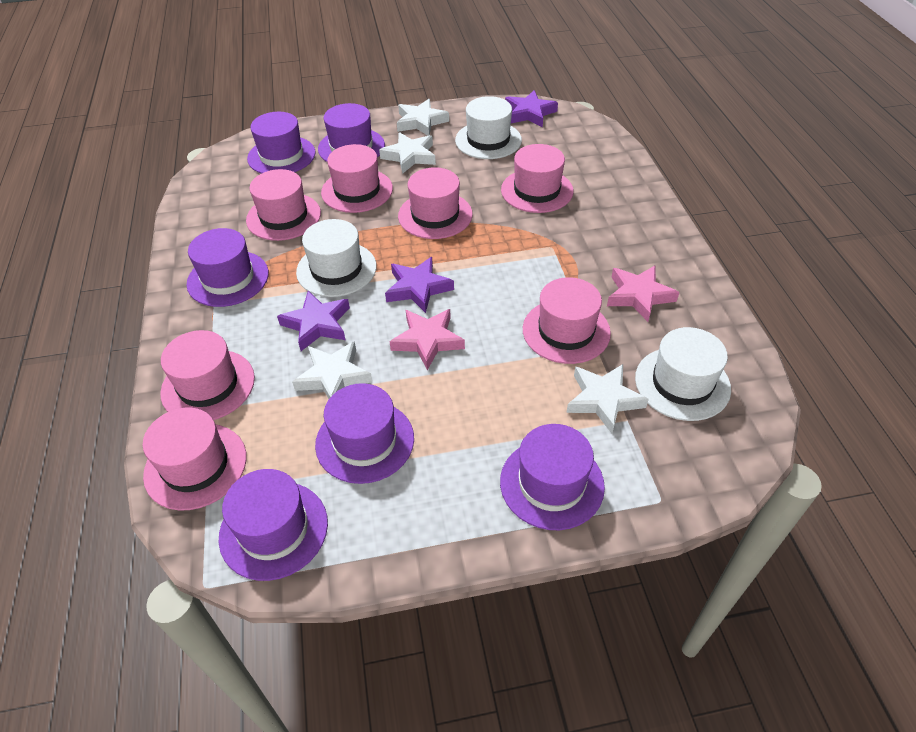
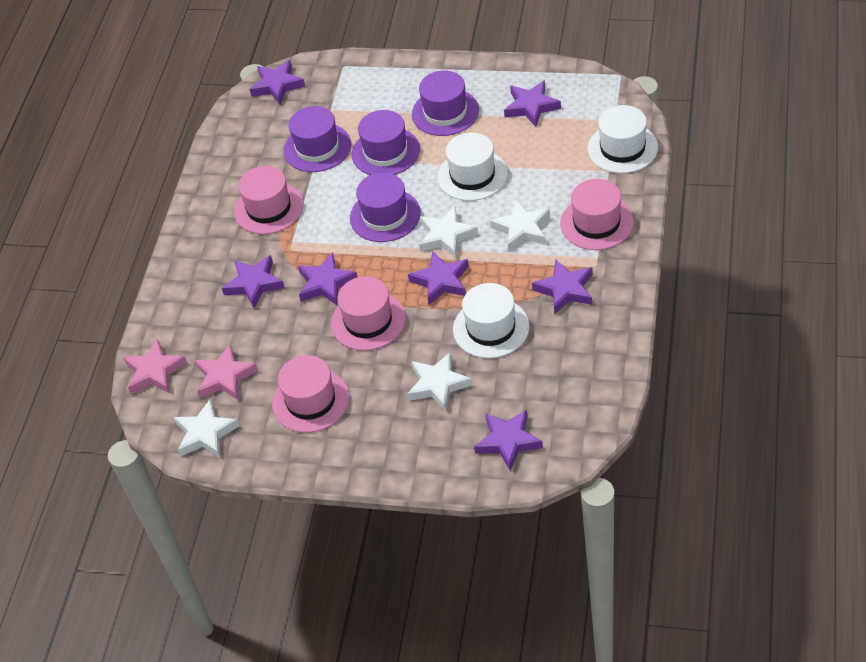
pink hat: [143,407,247,510] [160,330,255,420] [246,169,321,241] [321,144,393,213] [398,167,473,239] [501,144,574,213] [523,277,611,364] = 7 -> [234,166,304,234] [272,355,350,433] [331,276,406,351] [560,179,634,250] = 4
purple hat: [186,228,269,307] [219,469,328,581] [247,112,316,174] [315,383,414,484] [318,103,385,162] [500,424,605,530] = 6 -> [284,106,351,172] [350,173,421,242] [352,110,420,175] [412,70,479,136] = 4
purple star: [277,291,350,351] [385,257,454,313] [505,90,558,127] = 3 -> [222,255,284,308] [249,60,305,104] [298,253,357,305] [408,251,469,305] [474,410,543,471] [504,80,561,127] [532,259,593,315] = 7

